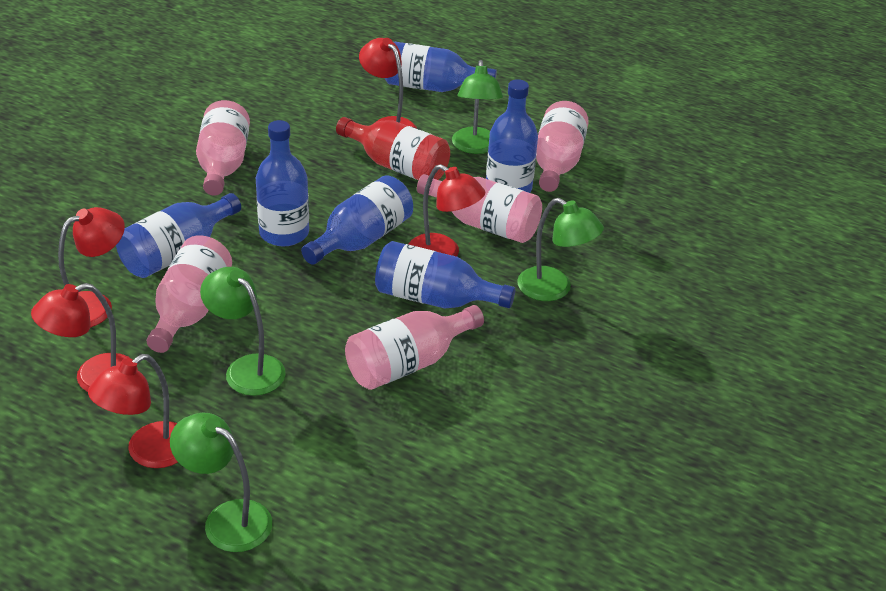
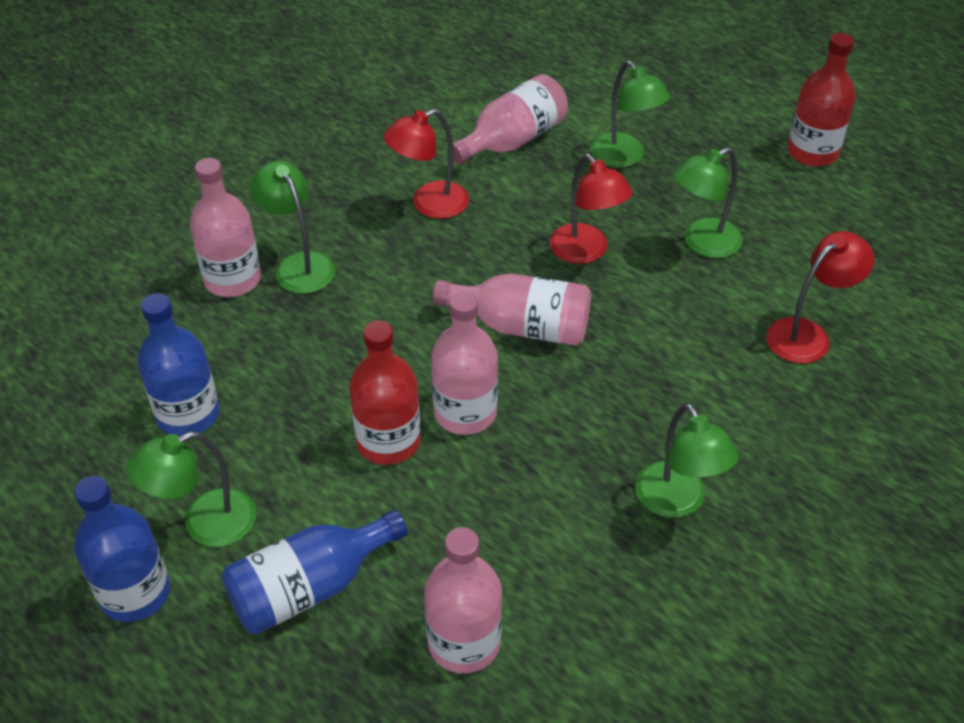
blue bottle: [116,193,241,278] [256,120,309,247] [301,176,413,265] [375,241,515,309] [385,42,497,92] [486,79,538,193] = 6 -> [74,476,170,622] [138,293,219,437] [222,510,408,635] = 3
green lamp: [170,413,272,552] [200,267,286,396] [452,60,503,154] [517,198,604,301] = 4 -> [127,432,256,547] [250,161,335,294] [591,61,670,168] [635,403,738,518] [673,147,743,258] = 5
red bottle: [336,117,450,180] = 1 -> [349,320,421,465] [787,33,856,166] = 2
red lamp: [31,283,138,392] [58,207,125,328] [88,354,178,468] [359,38,417,129] [409,164,485,257] = 5 -> [383,109,469,219] [549,154,633,264] [766,231,874,363] = 3

